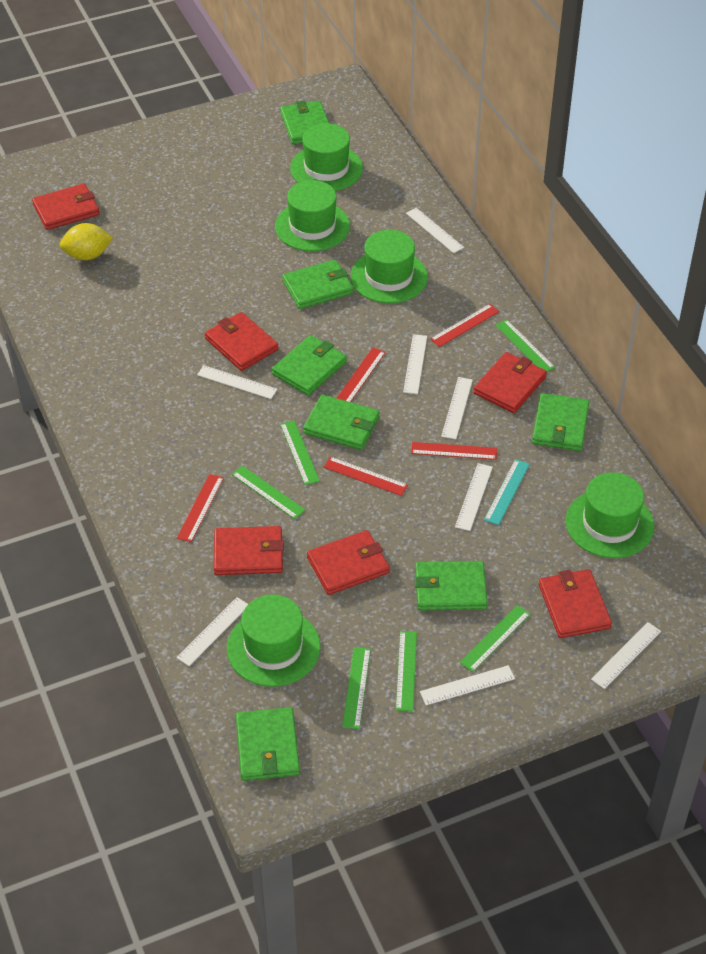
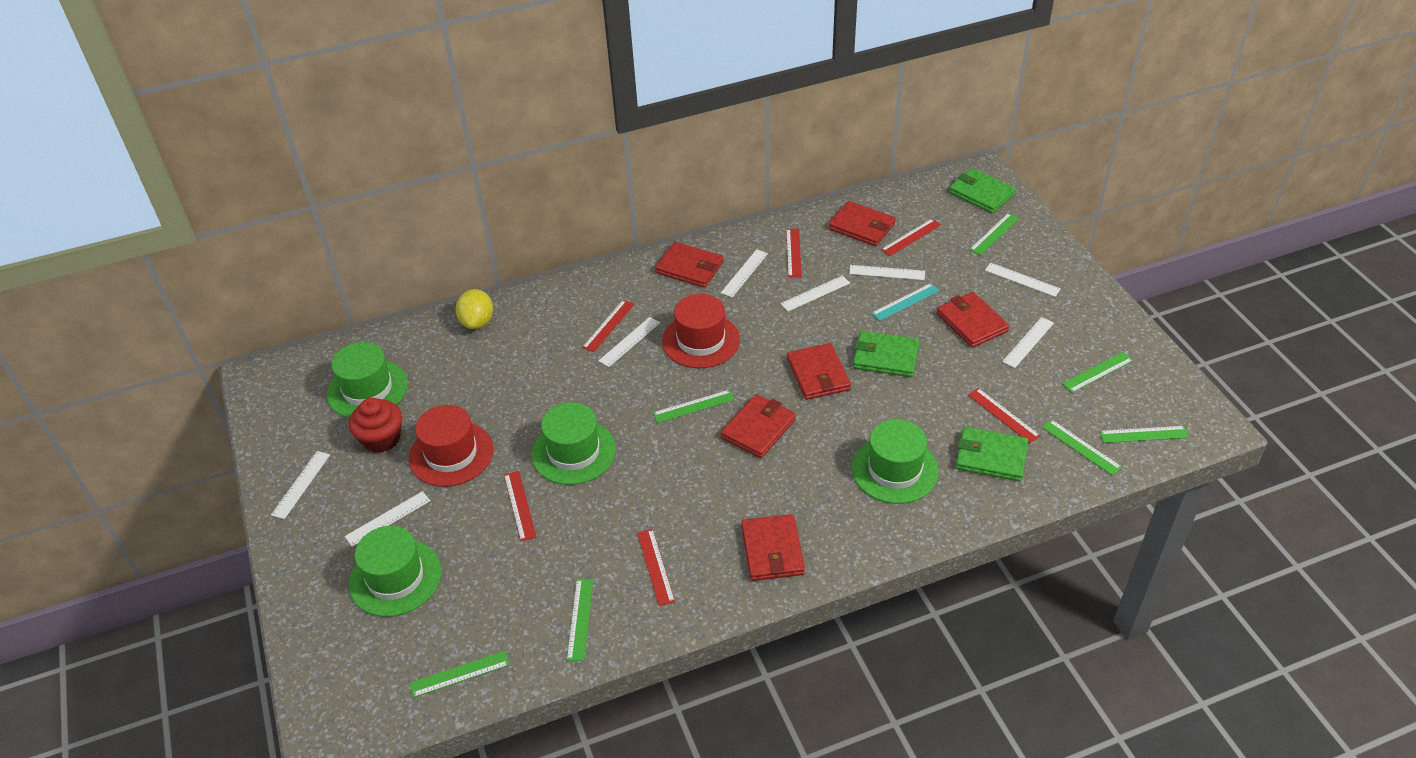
green hat: [227,594,321,687] [275,180,350,251] [290,123,363,191] [350,230,428,303] [566,472,654,558] = 5 -> [327,342,408,418] [349,526,442,617] [532,402,616,485] [852,419,939,504] = 4
green ruler: [232,466,305,519] [280,420,320,485] [342,647,371,729] [396,631,417,711] [460,605,530,672] [495,319,555,372] = 6 -> [410,651,509,698] [567,579,593,661] [653,390,735,423] [969,213,1019,255] [1042,419,1122,476] [1062,352,1134,393] [1100,426,1189,443] = 7
green wallet: [236,707,300,781] [272,335,347,395] [280,100,329,145] [282,260,353,309] [303,394,380,450] [414,561,488,611] [532,393,589,451] = 7 -> [853,331,920,377] [949,168,1016,213] [956,427,1028,482] = 3
red cupcake: none = 0 -> [349,398,402,453] = 1
red hat: none = 0 -> [409,405,493,487] [662,294,740,368] = 2
red ruler: [177,474,224,542] [324,456,408,496] [337,348,386,402] [411,442,497,460] [430,304,499,347] = 5 -> [504,471,537,541] [582,300,634,352] [637,529,675,606] [786,229,802,277] [881,219,941,256] [968,388,1041,443] = 6

